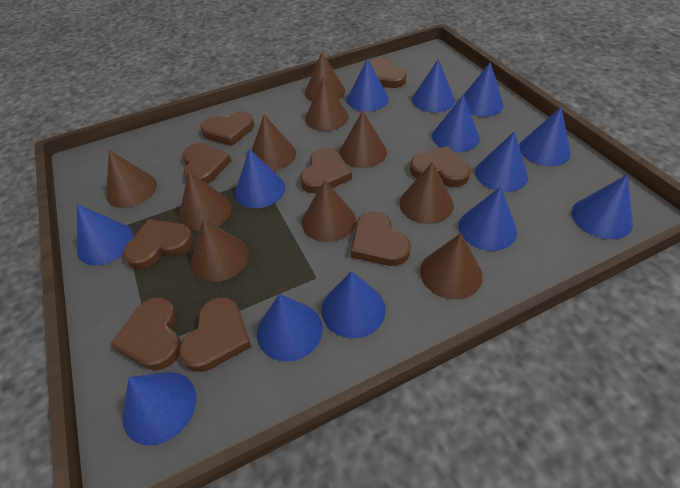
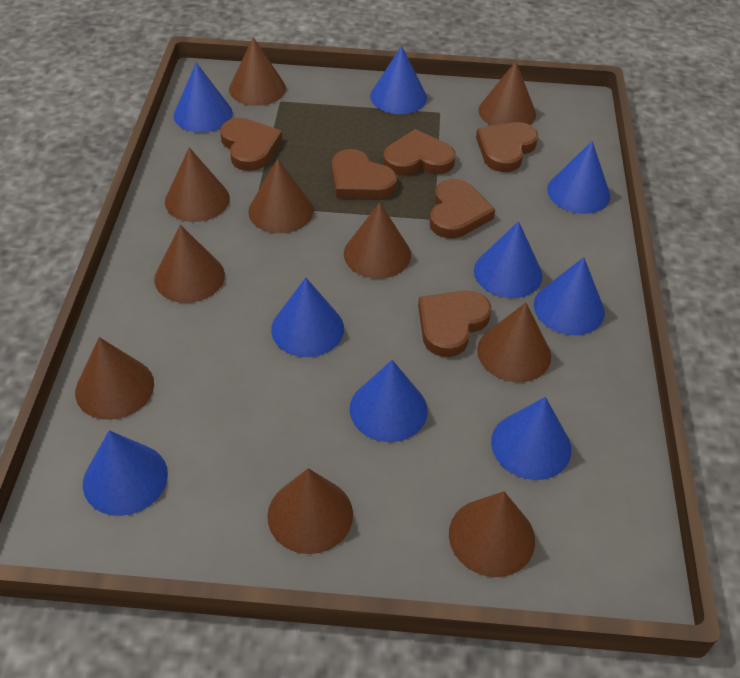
blue cone: [77,204,134,265] [122,372,196,446] [235,149,285,208] [257,294,323,362] [322,271,386,339] [347,59,389,112] [412,59,455,113] [432,95,480,152] [459,186,517,251] [464,62,504,117] [475,131,528,192] [519,107,571,166] [572,174,633,239] = 13 -> [83,430,168,516] [174,62,233,133] [271,277,344,357] [350,360,428,442] [370,46,427,114] [474,221,542,298] [491,397,571,480] [534,257,605,335] [547,141,610,214] = 9
brown heart: [110,297,181,370] [123,219,194,270] [179,297,251,372] [182,143,231,184] [200,111,254,146] [300,148,352,193] [351,212,411,266] [370,58,406,88] [410,146,471,187] = 9 -> [220,118,282,171] [332,149,397,199] [383,129,456,176] [418,291,491,357] [430,179,495,238] [476,122,538,172] = 6

